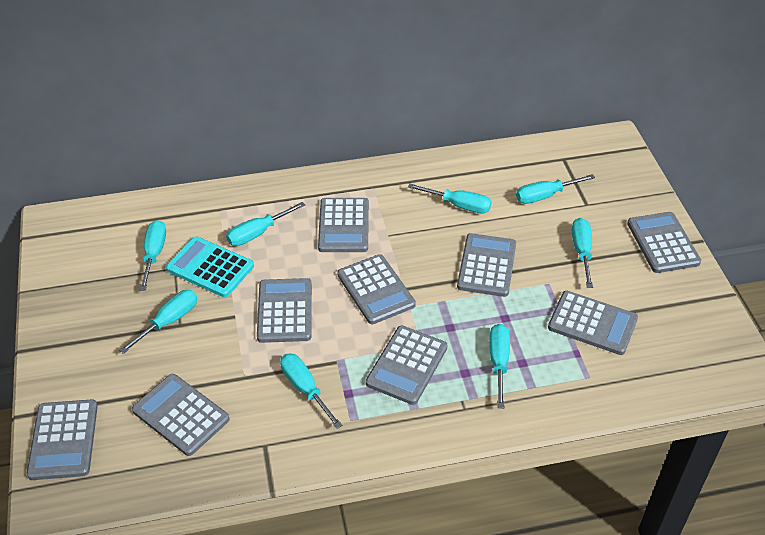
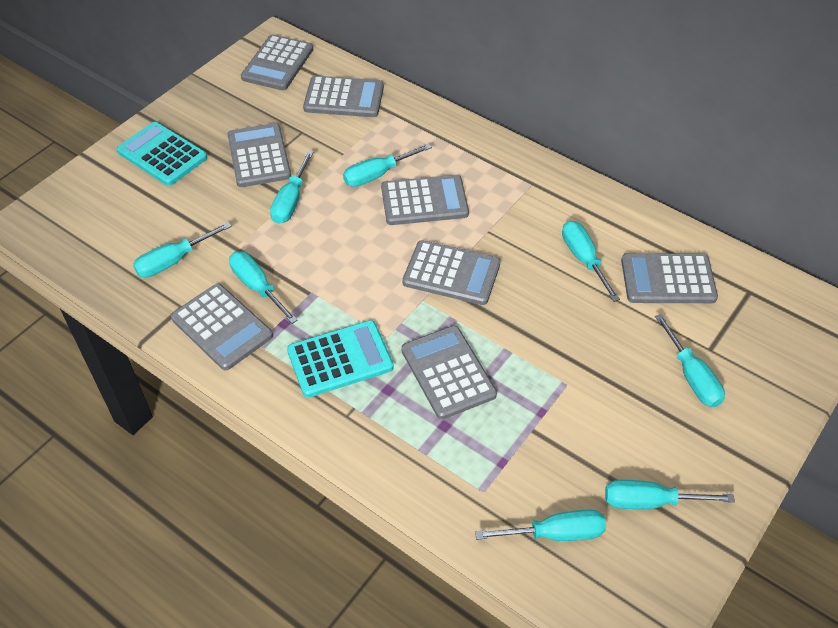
grey calculator: [27,399,98,480] [132,374,230,456] [257,278,312,343] [318,198,369,252] [337,254,416,324] [366,326,447,405] [457,233,516,297] [548,291,638,355] [627,212,701,273] = 9 -> [171,284,273,371] [227,123,291,187] [241,34,314,90] [303,76,384,117] [381,175,469,225] [401,326,497,420] [402,240,501,305] [621,253,718,303] = 8
turquoise calculator: [166,236,254,297] = 1 -> [117,122,207,186] [287,320,394,398] = 2

